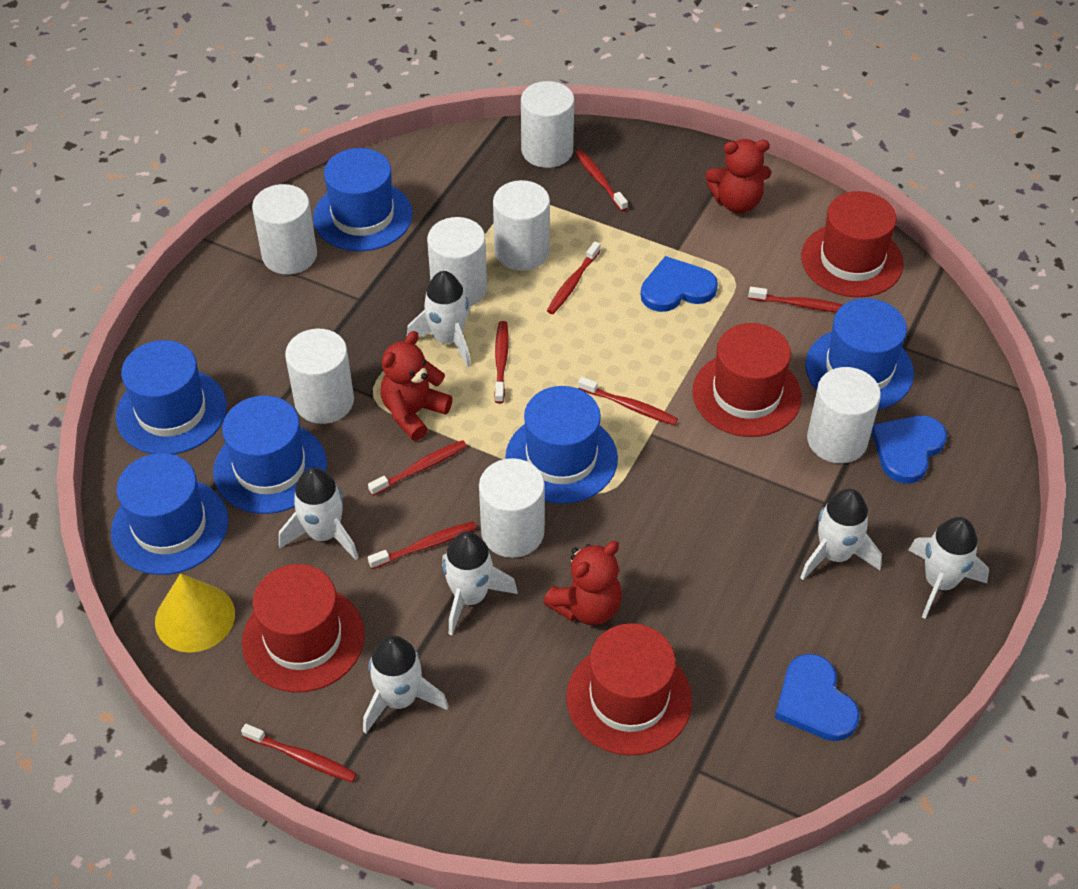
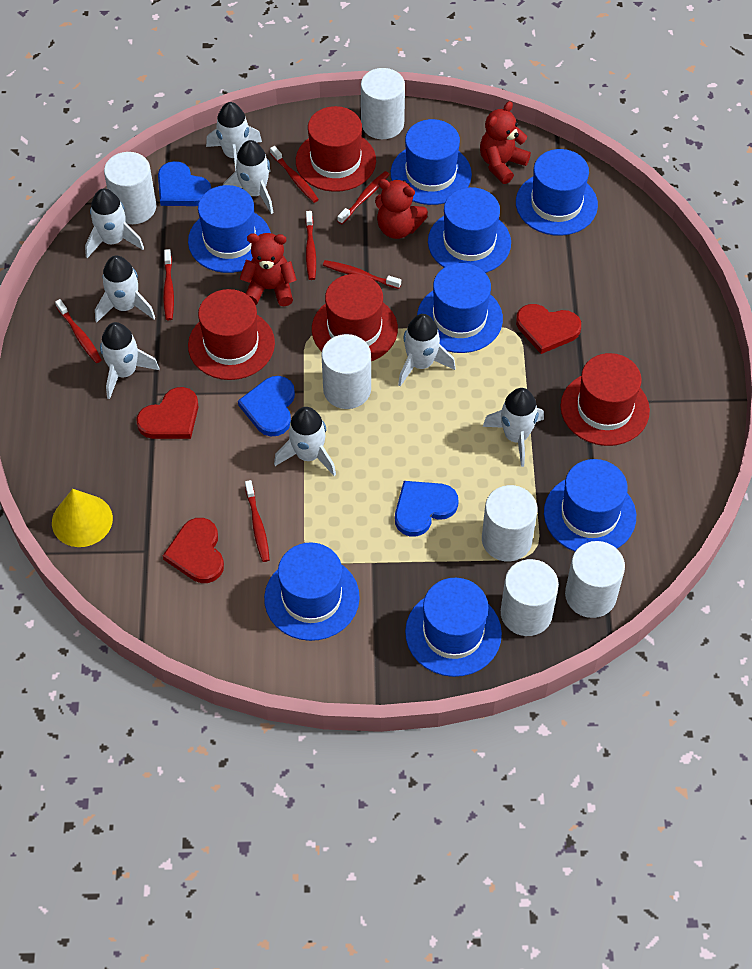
blue hat: [111,453,228,575] [116,340,227,454] [213,395,327,514] [313,148,413,251] [505,386,618,504] [806,298,914,410] = 6 -> [188,185,271,273] [264,542,360,641] [391,119,472,205] [405,578,502,677] [417,263,503,353] [428,187,511,273] [516,149,598,236] [544,459,636,552] = 8
red heart: none = 0 -> [136,387,198,439] [163,518,224,583] [516,304,581,354] = 3
red toothbrush: [241,724,357,782] [368,440,467,496] [368,521,477,569] [494,321,509,403] [547,241,601,314] [575,150,628,211] [578,377,678,425] [748,287,843,312] = 8 -> [55,299,102,363] [163,249,174,320] [245,480,270,562] [270,146,319,203] [305,211,316,280] [323,260,401,289] [337,171,390,224] = 7
white cylinder: [252,184,317,274] [285,329,354,424] [427,217,487,307] [479,458,545,558] [493,180,550,271] [521,81,574,168] [807,367,881,463] = 7 -> [104,152,156,224] [322,334,371,409] [361,68,405,139] [482,485,538,561] [501,559,559,636] [565,541,625,618] = 6
white rocket: [279,468,358,560] [363,636,449,734] [407,271,471,367] [442,532,518,635] [800,489,882,580] [909,517,989,619] = 6 -> [85,188,144,258] [95,255,155,323] [100,322,160,399] [206,102,262,171] [223,140,273,214] [274,407,336,476] [398,314,456,386] [483,388,544,467] = 8

